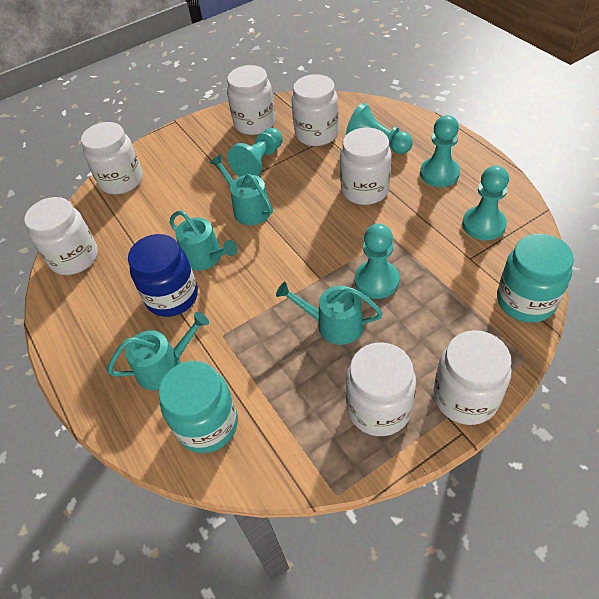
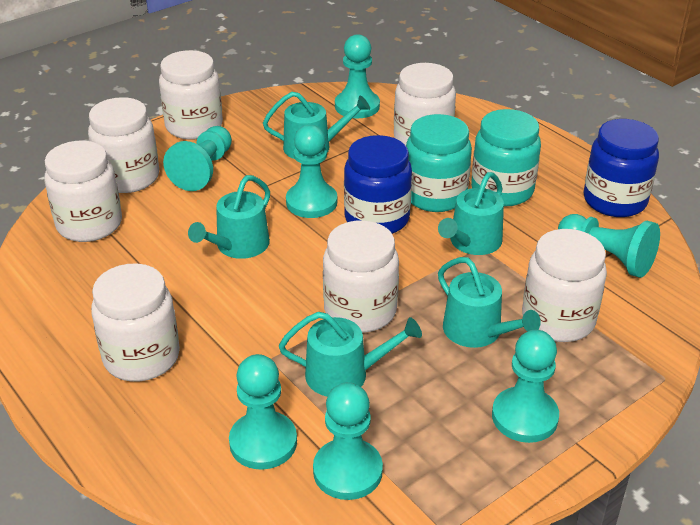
blue jar: [128,234,198,317] = 1 -> [344,135,412,234] [584,119,659,217] = 2
turquoise pawn: [227,128,283,177] [346,103,413,154] [355,224,399,299] [420,115,460,187] [462,166,509,240] = 5 -> [163,126,232,191] [229,354,297,469] [286,125,337,218] [313,382,383,500] [335,34,380,119] [492,330,559,443] [558,214,660,278] = 7
turquoise watering can: [107,312,209,390] [169,211,238,271] [210,155,273,225] [276,282,383,345] = 4 -> [188,175,270,259] [263,92,370,159] [279,312,422,397] [438,172,504,255] [438,257,541,348] = 5

